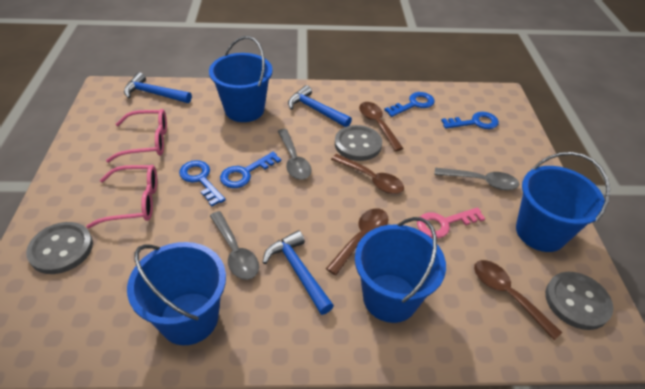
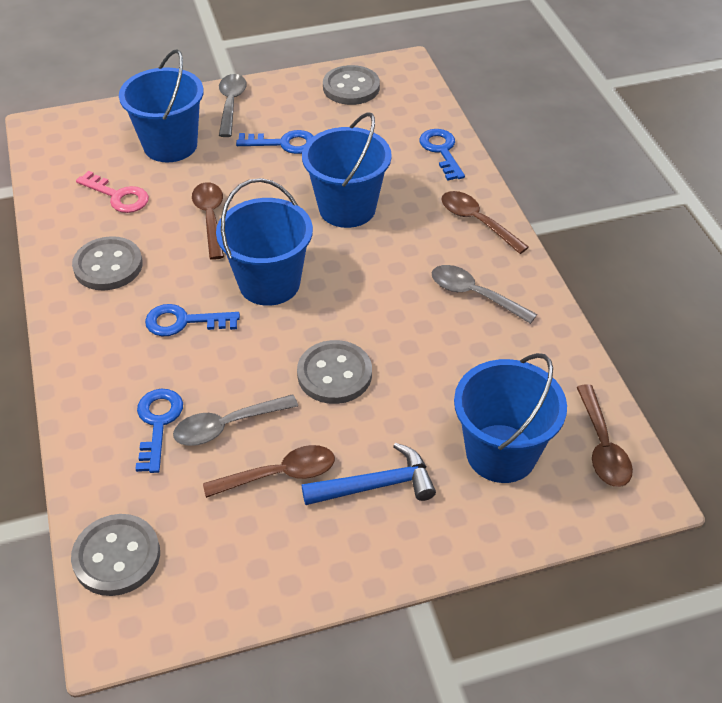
blue hammer: [124,72,192,103] [262,230,334,315] [288,85,352,127] = 3 -> [302,443,436,505] = 1
grey button: [26,222,93,274] [335,125,382,161] [545,272,613,330] = 3 -> [71,514,160,596] [72,236,143,290] [297,340,372,404] [323,65,380,105] = 4
pink glasses: [86,165,157,228] [106,109,167,163] = 2 -> none = 0

